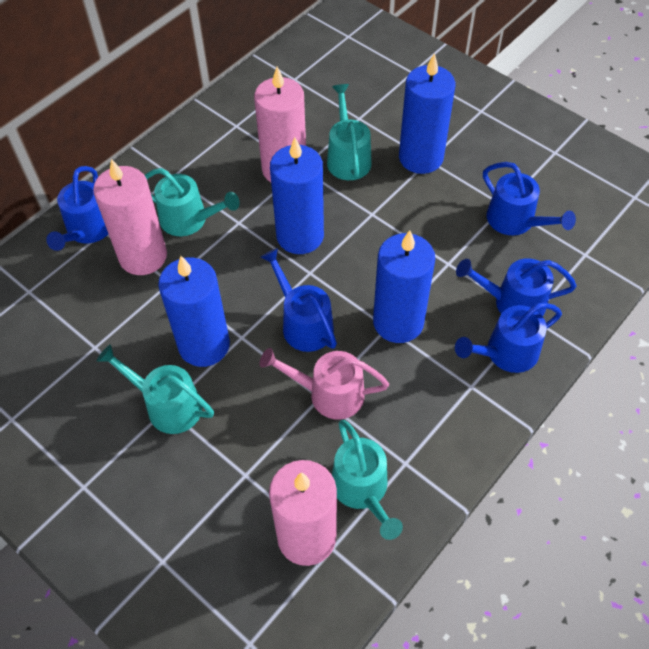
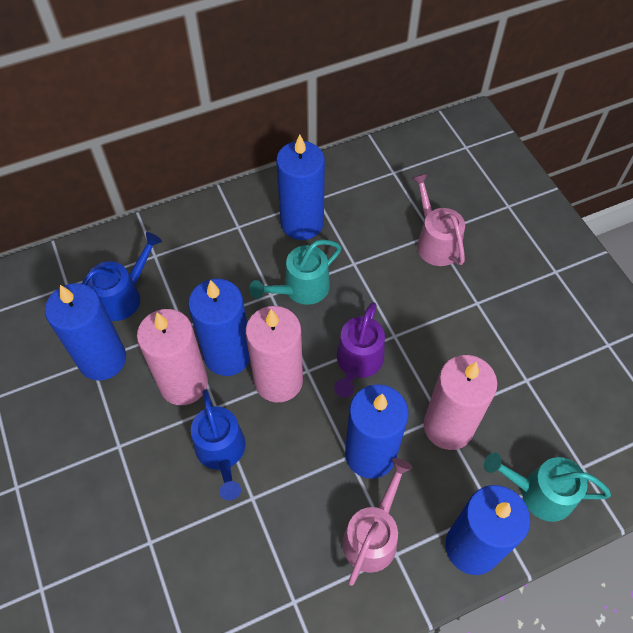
blue candle: [158,256,230,367] [270,137,324,254] [373,230,435,343] [399,53,455,174] = 4 -> [45,283,126,381] [188,279,250,376] [276,134,325,240] [345,384,409,479] [446,485,530,575] = 5
blue watering can: [46,166,108,251] [261,248,337,352] [455,303,562,373] [456,258,577,316] [483,162,576,236] = 5 -> [82,232,162,321] [191,389,245,500] = 2
pink watering can: [260,348,389,420] = 1 -> [342,458,413,586] [411,173,465,266] = 2
purple watering can: none = 0 -> [334,302,385,398] = 1
turquoise watering can: [97,345,214,434] [145,168,240,236] [327,84,372,180] [332,420,403,540] = 4 -> [249,239,341,305] [484,453,611,522] = 2

